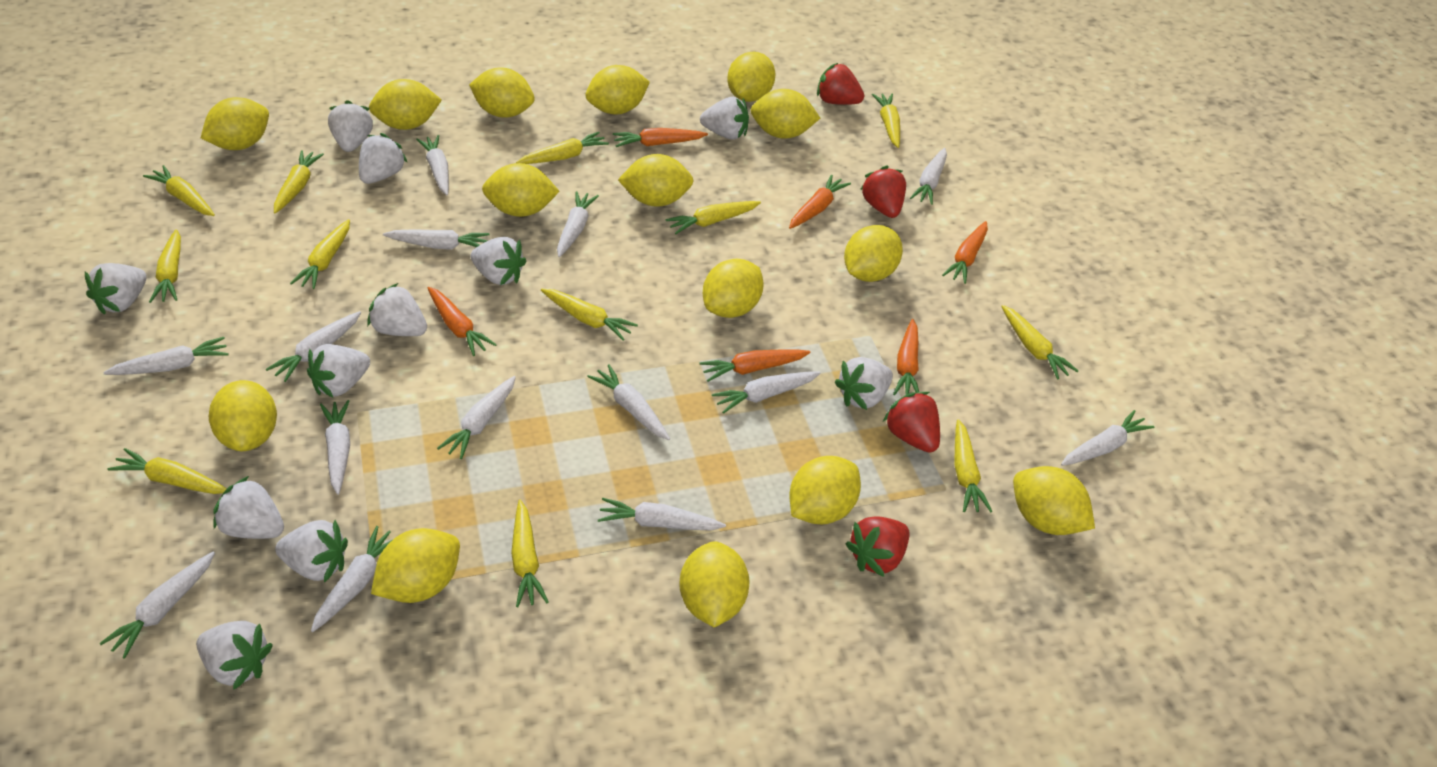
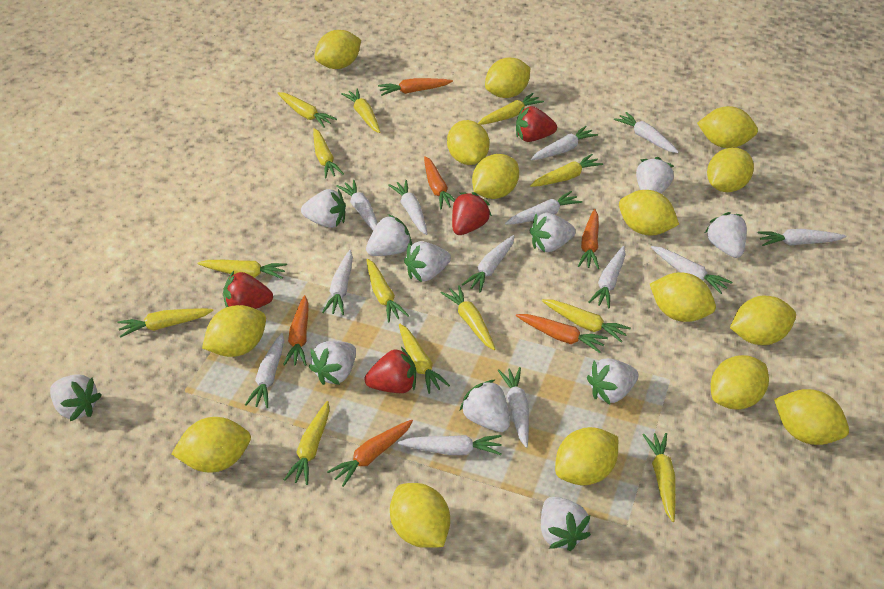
white carrot: [99,552,215,659] [103,337,229,375] [266,311,361,382] [311,526,392,632] [320,400,350,495] [383,229,490,250] [416,135,449,195] [437,376,516,459] [557,191,599,257] [587,364,670,440] [598,498,726,530] [712,372,821,414] [910,148,947,205] [1061,410,1154,466] = 14 -> [245,333,284,408] [322,250,353,315] [337,180,378,230] [388,180,427,235] [398,435,502,455] [462,235,514,293] [498,367,529,448] [505,191,582,225] [531,126,598,160] [589,246,625,308] [614,112,679,153] [651,246,733,294] [758,229,846,246] = 13
yellow carrot: [108,448,227,494] [143,165,215,216] [149,229,181,303] [274,150,324,213] [290,219,350,289] [511,500,549,607] [516,132,609,164] [541,289,638,341] [665,201,761,234] [872,94,900,148] [954,419,992,512] [1001,305,1078,380] = 12 -> [117,308,213,338] [197,260,287,279] [278,92,337,128] [284,401,329,485] [313,128,344,178] [341,89,380,133] [367,259,409,322] [399,323,450,394] [441,285,495,350] [478,93,544,125] [530,154,603,187] [542,299,631,343] [643,433,676,522] = 13

